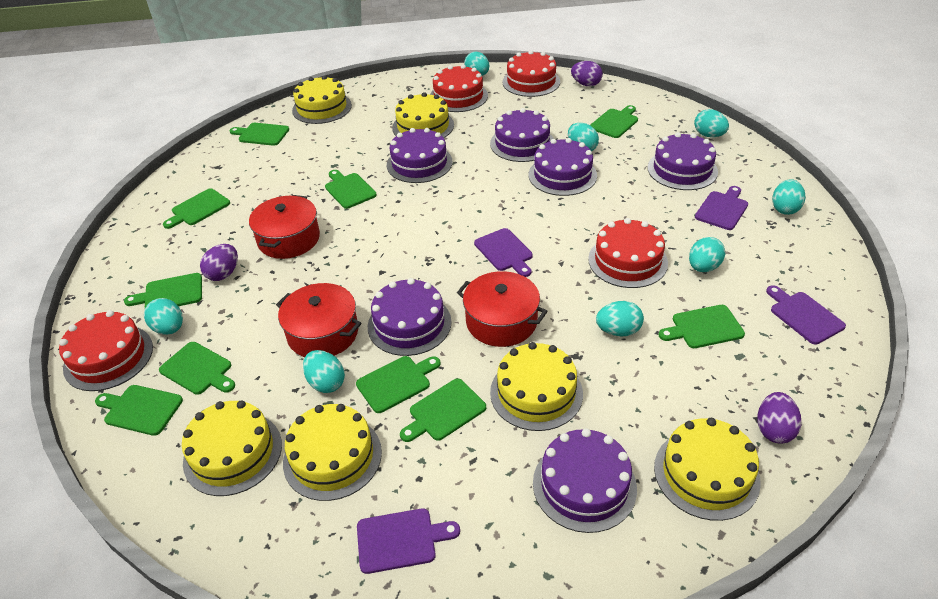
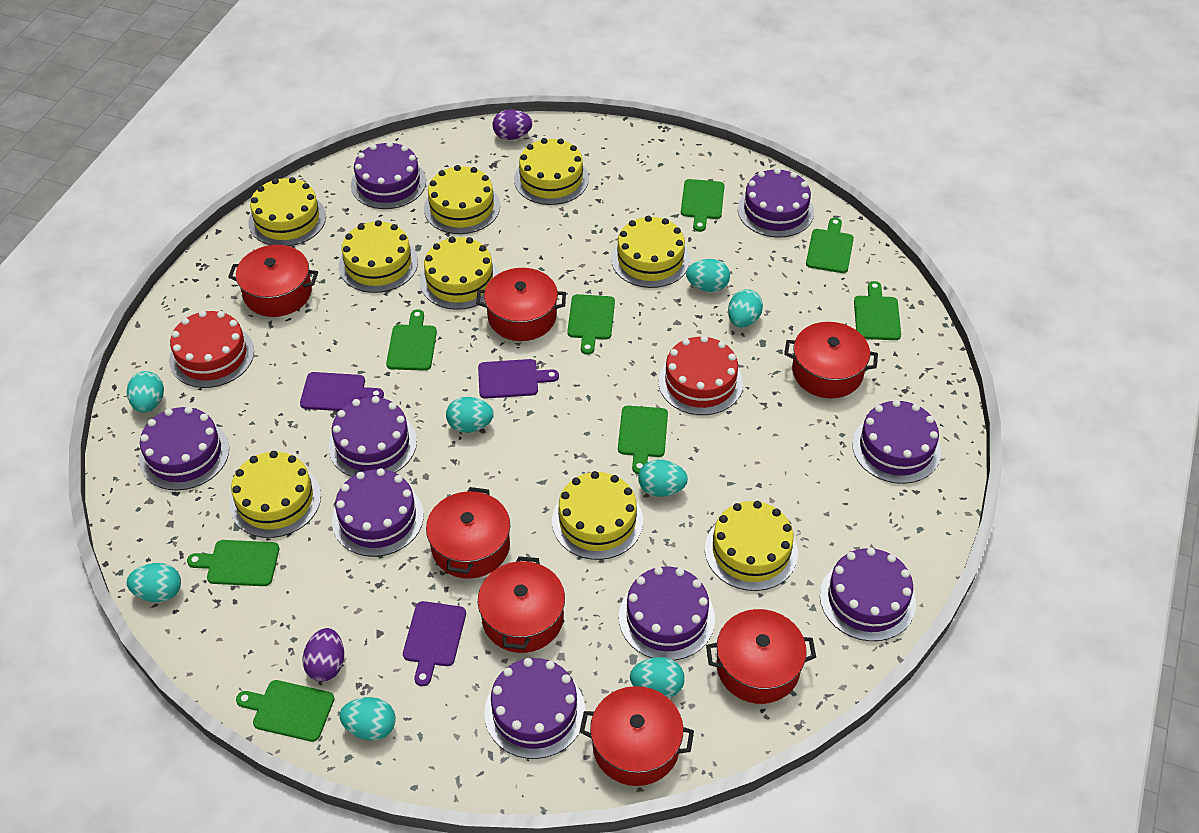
green cutting board: [95,385,183,436] [124,273,202,308] [159,342,235,395] [163,188,230,229] [230,123,289,146] [325,170,377,209] [356,356,441,413] [400,379,486,442] [590,105,638,138] [658,305,745,348] = 10 -> [187,540,279,586] [236,680,334,742] [386,309,437,371] [567,294,615,355] [618,406,668,474] [681,179,725,232] [806,218,854,273] [854,281,901,340] = 8
purple cake: [368,278,452,356] [387,128,453,183] [490,108,554,162] [529,138,597,196] [533,428,637,533] [648,132,718,190] = 6 -> [139,406,229,490] [328,396,417,477] [332,468,424,557] [351,141,426,209] [484,658,585,759] [619,567,715,661] [738,168,814,238] [820,548,916,641] [852,400,941,484] = 9
purple cutting board: [357,508,460,574] [474,228,533,277] [695,186,748,230] [766,285,846,344] = 4 -> [300,372,384,411] [403,601,466,686] [478,359,559,399] = 3
purple egg: [200,244,238,281] [571,61,603,86] [757,392,801,444] = 3 -> [302,628,344,681] [493,109,532,140] = 2
red cake: [59,310,153,391] [430,65,488,112] [502,50,560,97] [588,218,668,288] = 4 -> [169,311,254,388] [658,336,743,415] = 2
red pot: [249,195,320,259] [276,283,361,357] [457,271,547,347] = 3 -> [228,245,318,317] [426,487,510,579] [476,268,566,341] [478,556,565,653] [580,686,694,786] [706,609,816,704] [784,322,878,398] = 7
yellow cake: [182,400,282,496] [283,404,382,501] [292,75,352,124] [392,92,454,138] [490,342,583,431] [654,418,761,521] = 6 -> [229,451,321,538] [248,177,326,246] [339,220,418,293] [420,237,499,310] [424,165,500,234] [514,138,589,205] [552,471,643,560] [611,216,690,288] [705,501,798,591] = 9

